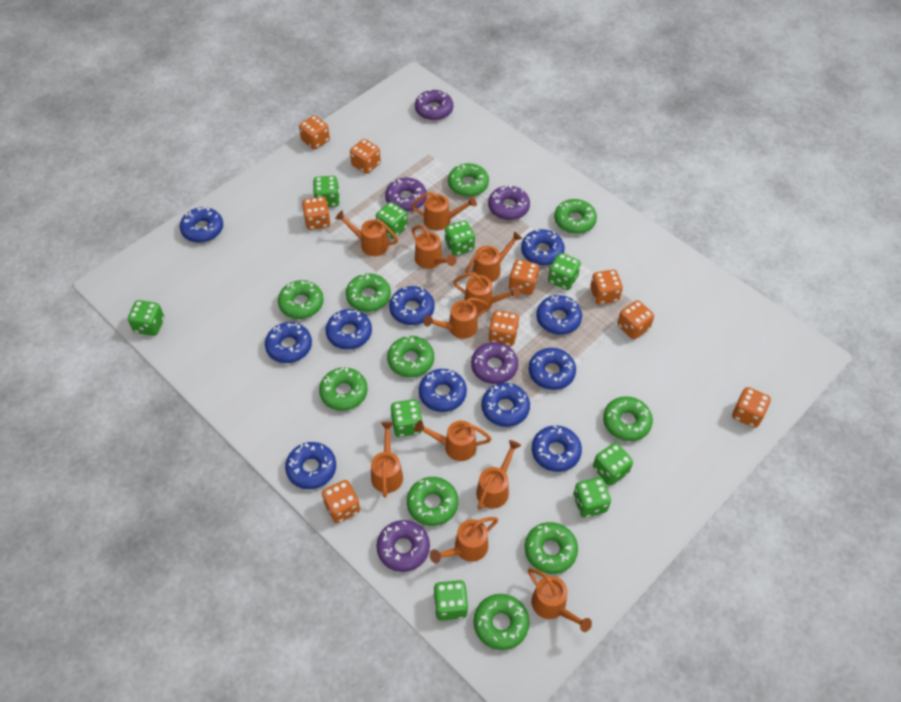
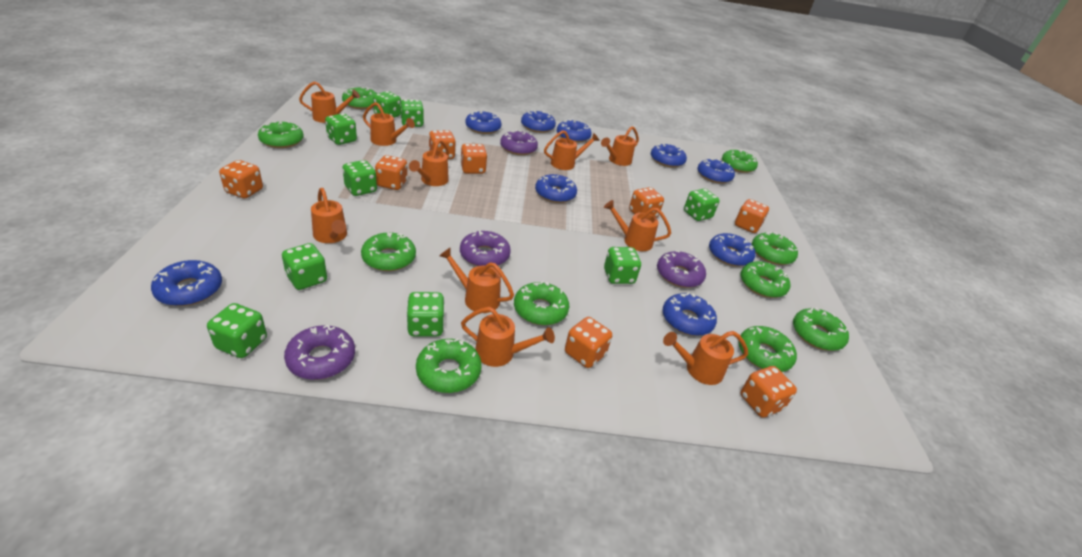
blue donut: [180,207,223,243] [265,322,312,363] [285,442,336,489] [326,309,372,349] [389,286,435,325] [419,369,467,412] [481,383,530,427] [521,229,565,266] [529,348,576,390] [532,425,582,472] [536,295,582,335] = 11 -> [151,260,222,306] [465,111,501,134] [521,110,556,133] [535,174,577,203] [557,119,591,143] [651,143,687,167] [663,292,717,336] [697,159,735,184] [709,233,755,267] = 9
orange dice: [299,115,330,150] [302,197,331,230] [322,480,360,523] [350,139,381,174] [488,310,519,346] [509,259,539,295] [590,270,623,305] [617,300,654,339] [732,387,771,428] = 9 -> [219,160,263,198] [375,155,407,190] [429,130,456,159] [460,144,487,174] [565,317,612,368] [629,187,664,218] [735,199,769,233] [741,366,797,418] = 8
orange watering can: [335,211,398,256] [371,422,403,498] [411,192,477,230] [412,225,457,269] [414,420,491,461] [424,298,489,339] [430,517,498,564] [453,272,520,313] [465,231,523,282] [476,440,521,510] [528,568,592,632] = 11 -> [299,81,360,123] [311,188,347,243] [363,102,415,146] [409,139,449,186] [439,248,514,313] [461,307,555,367] [544,130,600,170] [601,126,639,166] [604,200,671,251] [663,331,748,385] = 10
purple donut: [376,520,430,572] [385,178,427,212] [415,90,453,120] [471,342,518,384] [488,185,530,220] = 5 -> [284,325,355,380] [460,231,511,267] [500,130,538,155] [657,250,706,288] = 4

